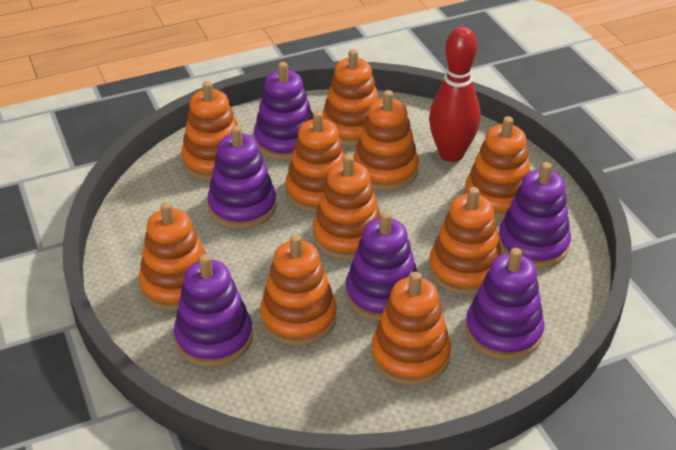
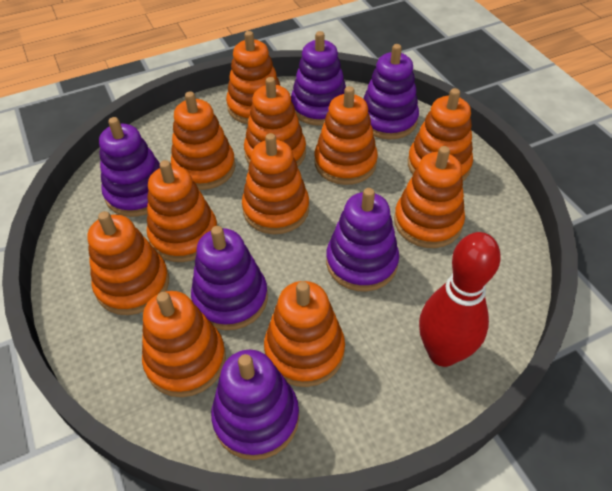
orange stacking toy: [139,202,206,311] [181,81,238,181] [260,234,337,346] [285,111,345,213] [313,154,380,260] [322,49,379,146] [353,90,419,191] [371,272,451,386] [429,187,502,295] [464,116,530,219] = 10 -> [88,211,169,315] [142,291,226,397] [147,160,218,262] [171,92,236,190] [226,31,280,125] [242,133,309,234] [244,77,306,166] [264,281,345,387] [314,86,378,185] [394,146,465,248] [408,88,473,181] = 11

